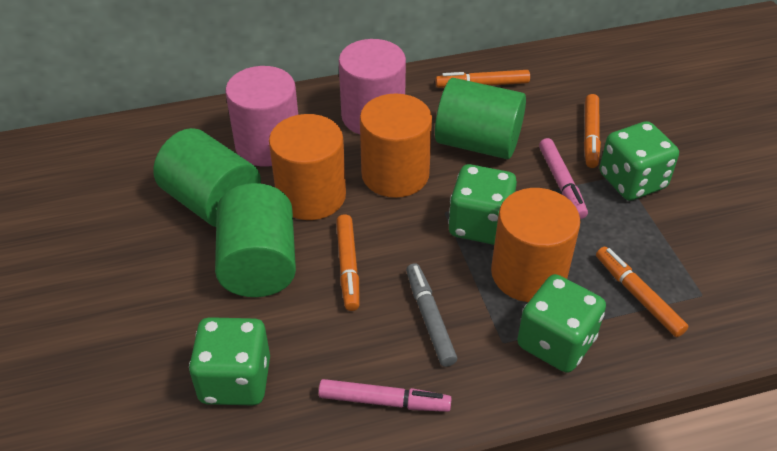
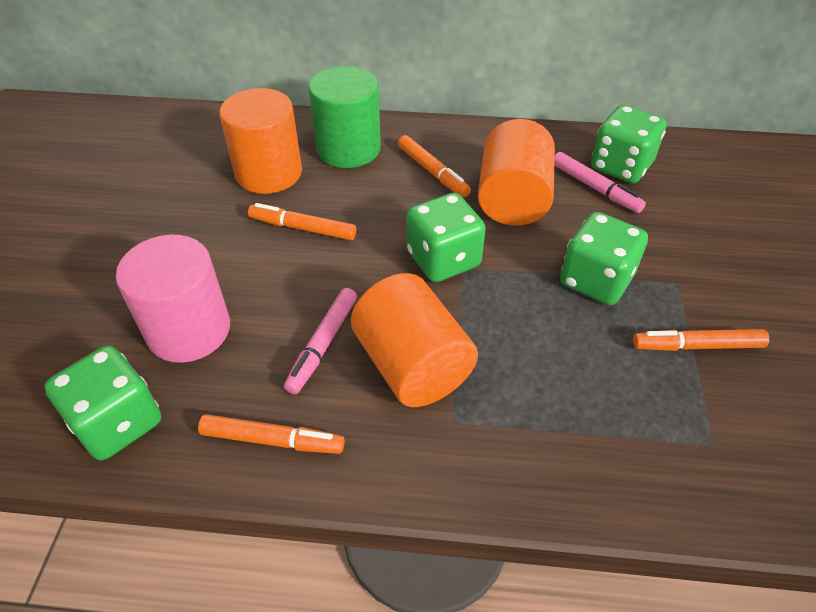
green cylinder: [153,128,261,227] [215,183,296,297] [435,78,526,159] = 3 -> [308,66,381,168] = 1
grey marker: [406,263,457,367] = 1 -> none = 0
pink cylinder: [225,66,298,167] [339,39,406,134] = 2 -> [116,235,230,363] = 1

